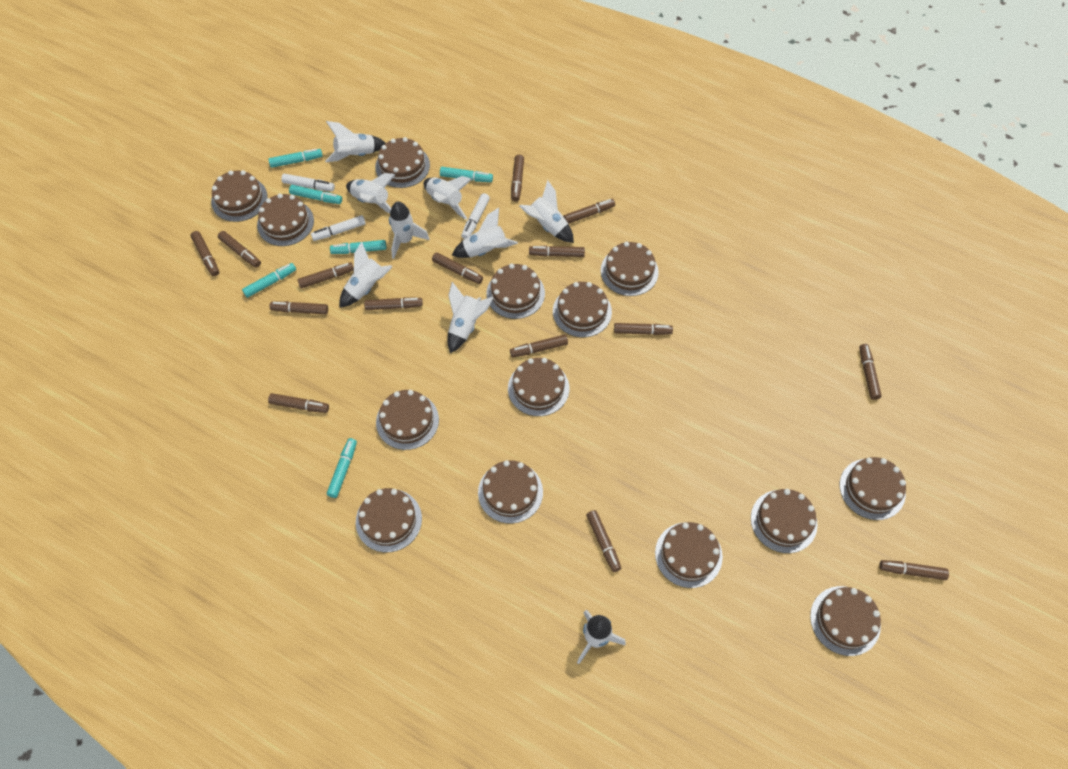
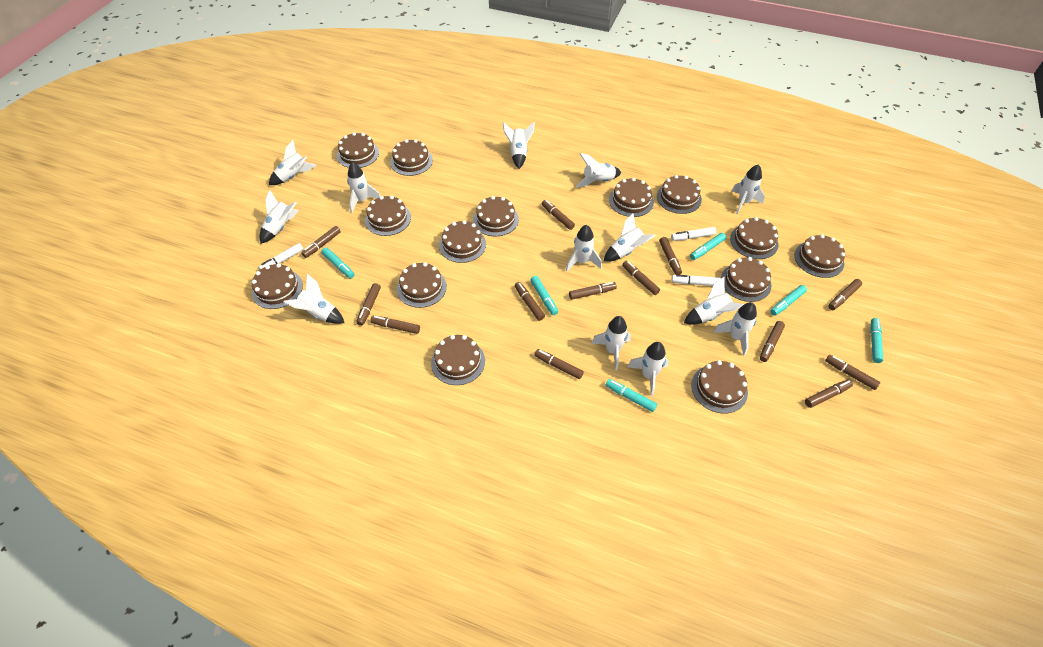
brown marker: [190,231,219,276] [218,231,261,268] [268,393,329,413] [270,301,328,314] [298,262,354,288] [364,297,423,310] [432,252,483,284] [510,335,568,357] [511,155,524,201] [529,246,585,257] [563,199,615,224] [586,510,621,572] [614,323,673,335] [859,344,882,400] [879,560,949,580] = 15 -> [301,226,341,258] [356,283,381,326] [370,316,420,334] [515,282,545,321] [534,349,584,379] [542,200,575,230] [569,282,617,300] [622,261,660,295] [659,237,682,275] [760,321,785,362] [805,379,853,408] [825,355,880,390] [828,279,862,310] = 13
white rocket: [325,121,385,162] [340,242,392,308] [346,173,396,213] [389,201,430,259] [423,176,472,220] [448,282,494,353] [452,208,518,258] [519,180,574,243] [577,610,626,664] = 9 -> [260,191,299,244] [269,140,316,185] [284,274,344,324] [347,162,380,213] [503,122,535,169] [566,225,602,272] [576,153,621,187] [591,316,631,370] [604,213,656,262] [627,342,669,396] [684,276,744,325] [713,302,757,356] [732,164,765,214] = 13

